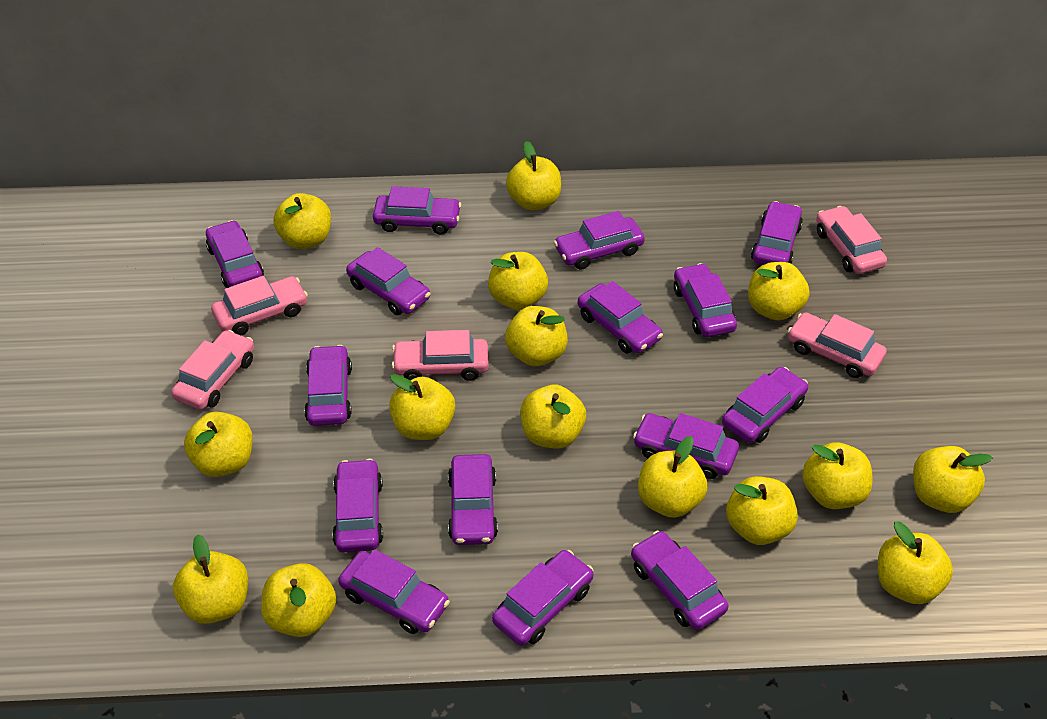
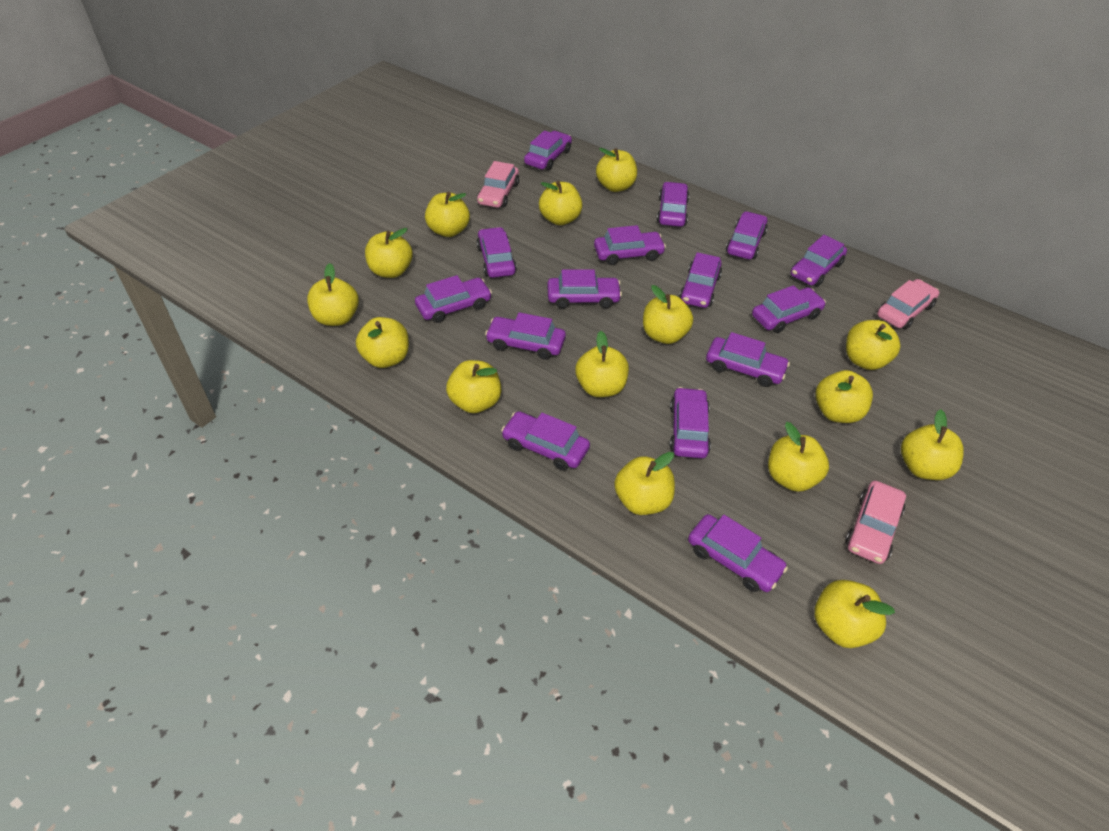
pink car: [171,330,254,410] [211,276,308,335] [392,330,489,381] [788,312,887,378] [816,206,887,274] = 5 -> [477,161,519,208] [845,481,906,564] [877,279,939,330] = 3

